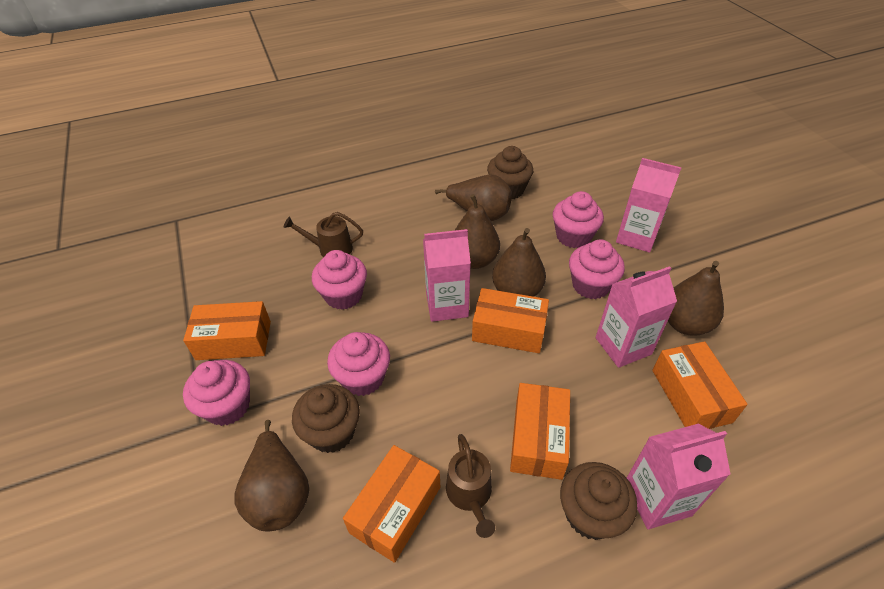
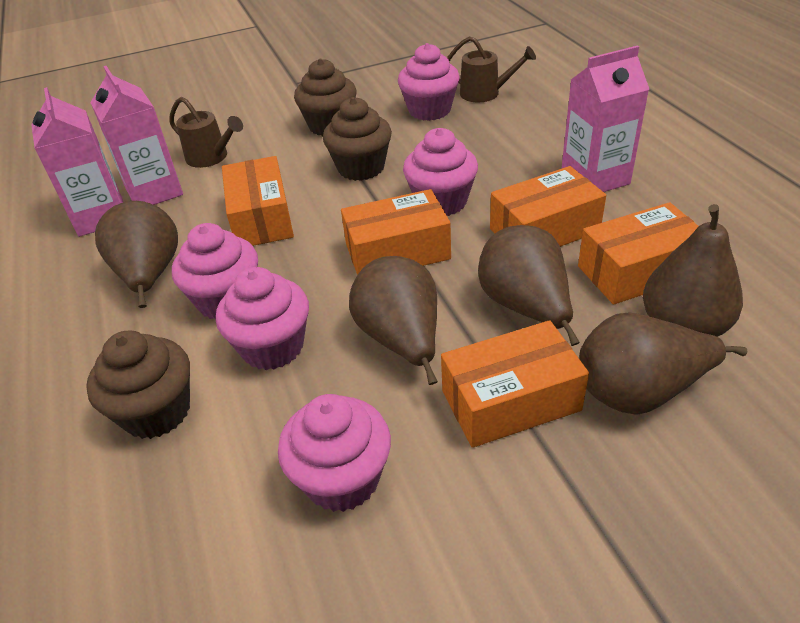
pink carton: [423,229,471,322] [596,266,677,368] [616,158,682,253] [627,424,730,529] = 4 -> [31,87,123,237] [90,66,183,205] [561,46,649,192] = 3

